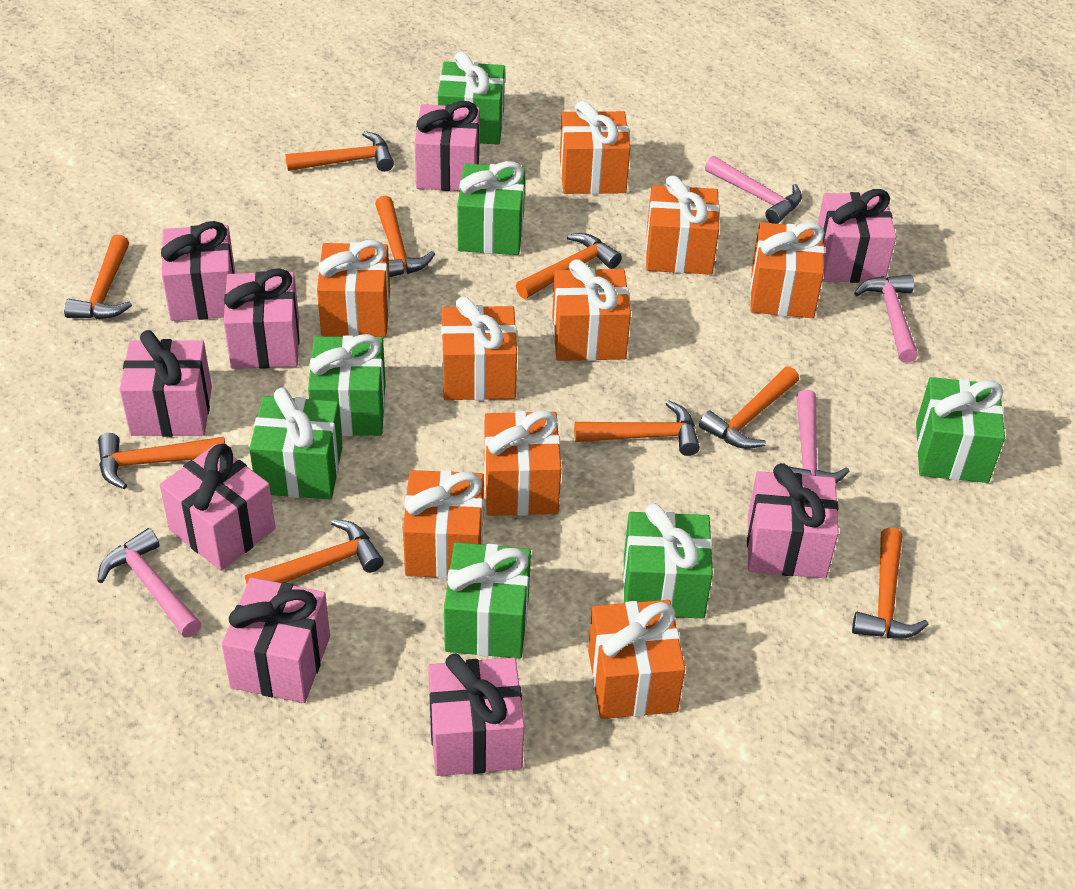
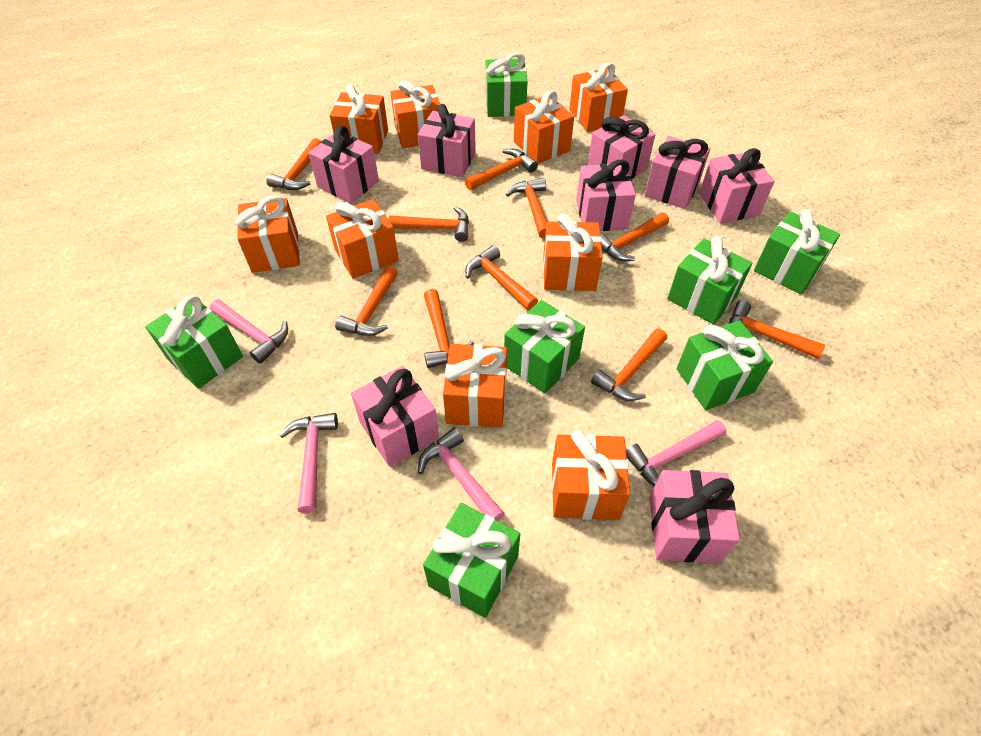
orange hammer: [64,235,132,319] [98,433,225,489] [245,519,384,584] [285,131,394,172] [375,196,435,277] [516,233,622,299] [574,400,700,456] [699,366,799,449] [852,527,928,639] = 9 -> [267,138,321,190] [335,265,398,336] [388,206,469,242] [424,289,474,368] [465,149,538,190] [465,245,538,310] [506,178,547,239] [591,328,667,401] [600,212,669,261] [729,300,825,359] = 10
pink gift: [120,330,212,437] [160,444,275,571] [161,221,235,321] [222,577,330,703] [224,268,299,369] [415,101,480,191] [428,653,525,776] [747,463,839,578] [818,189,896,283] = 9 -> [308,126,379,204] [351,366,439,467] [418,104,476,177] [576,160,636,231] [588,115,655,179] [644,136,710,209] [650,470,740,563] [699,148,775,223] = 8

